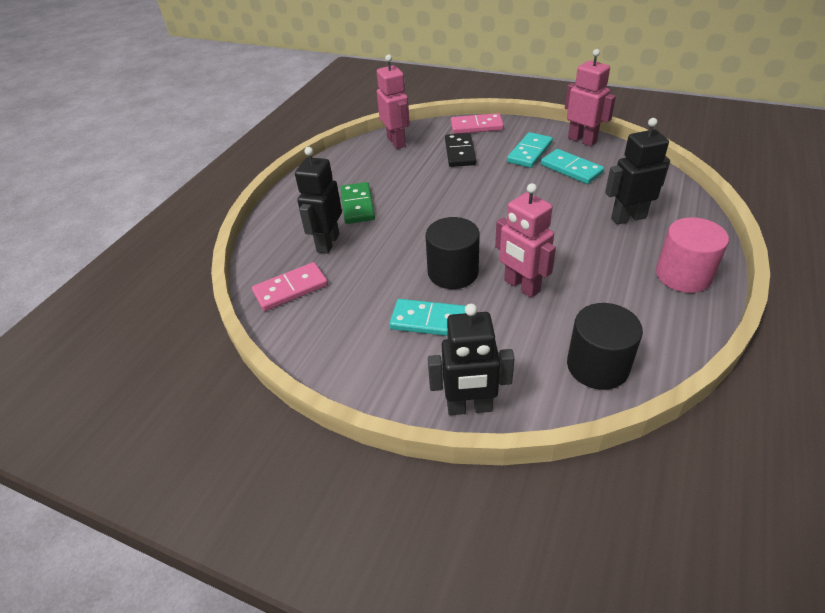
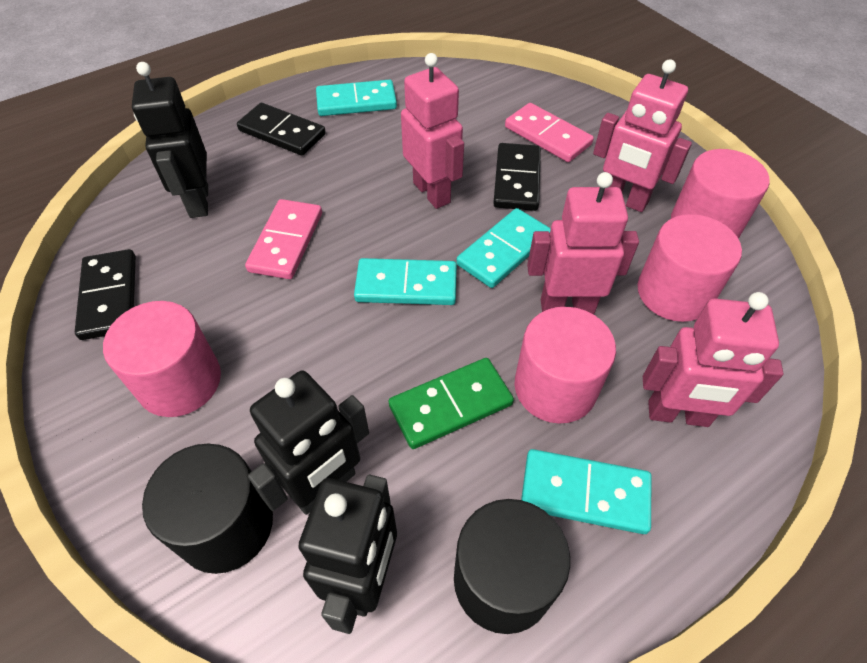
black domino: [445,133,476,167] = 1 -> [75,249,136,340] [237,103,326,156] [493,143,541,211] = 3
pink cylinder: [656,217,729,293] = 1 -> [103,301,221,417] [514,307,616,424] [638,214,742,322] [671,149,770,238] = 4
pink robot: [377,54,410,149] [495,183,556,298] [565,49,616,146] = 3 -> [401,53,464,209] [527,172,639,314] [593,59,692,212] [643,292,784,427] = 4
turquoise domino: [389,299,466,336] [507,132,553,168] [541,149,604,184] = 3 -> [316,80,397,116] [354,258,457,305] [456,208,551,288] [521,449,652,534] = 4

